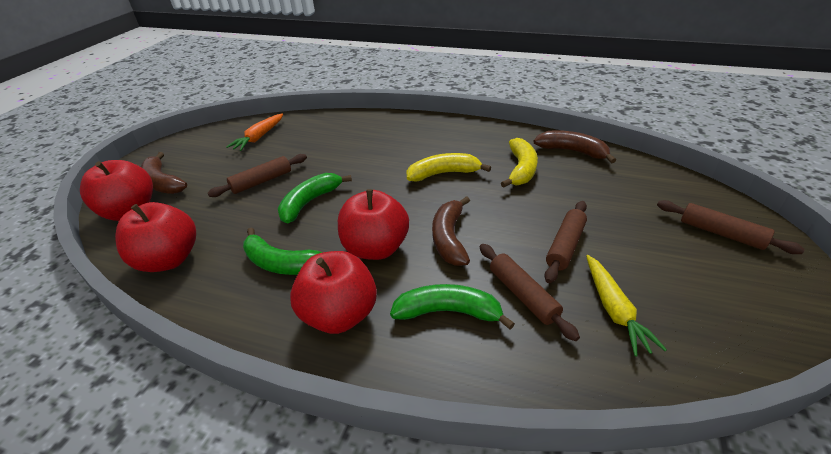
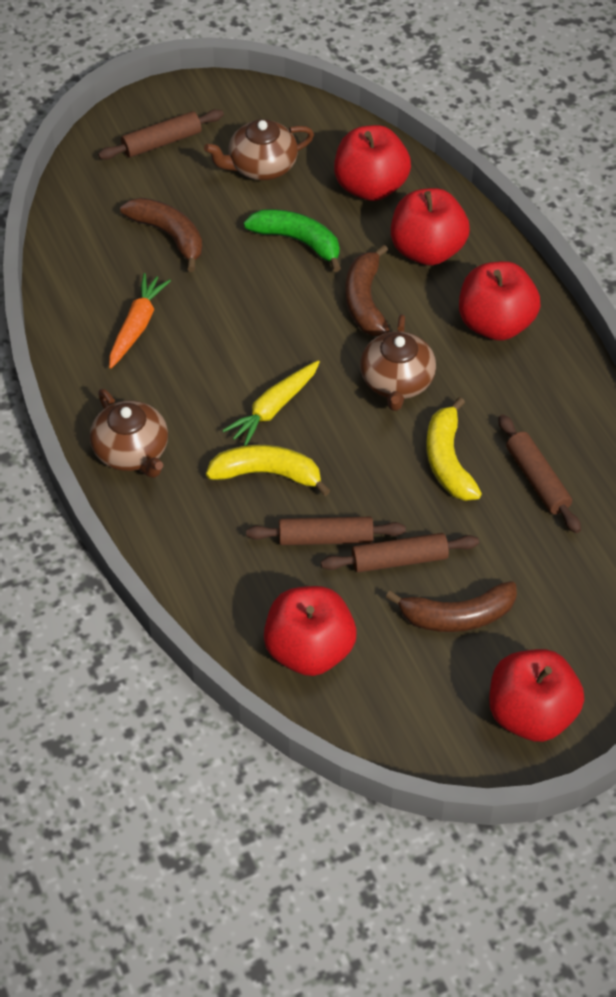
brown teapot: none = 0 -> [90,389,168,478] [204,119,314,180] [360,314,436,411] = 3
green banana: [243,227,323,275] [278,173,352,224] [390,284,515,330] = 3 -> [244,209,341,272] = 1
red apple: [80,160,153,221] [115,202,196,272] [290,251,377,334] [338,189,409,260] = 4 -> [264,586,357,676] [334,125,411,201] [391,188,470,266] [459,261,540,341] [489,649,584,742] = 5

